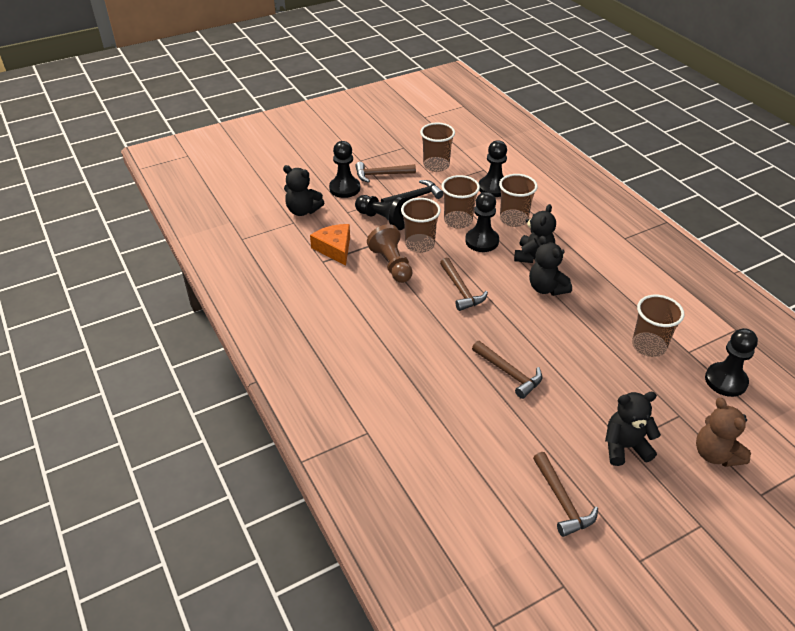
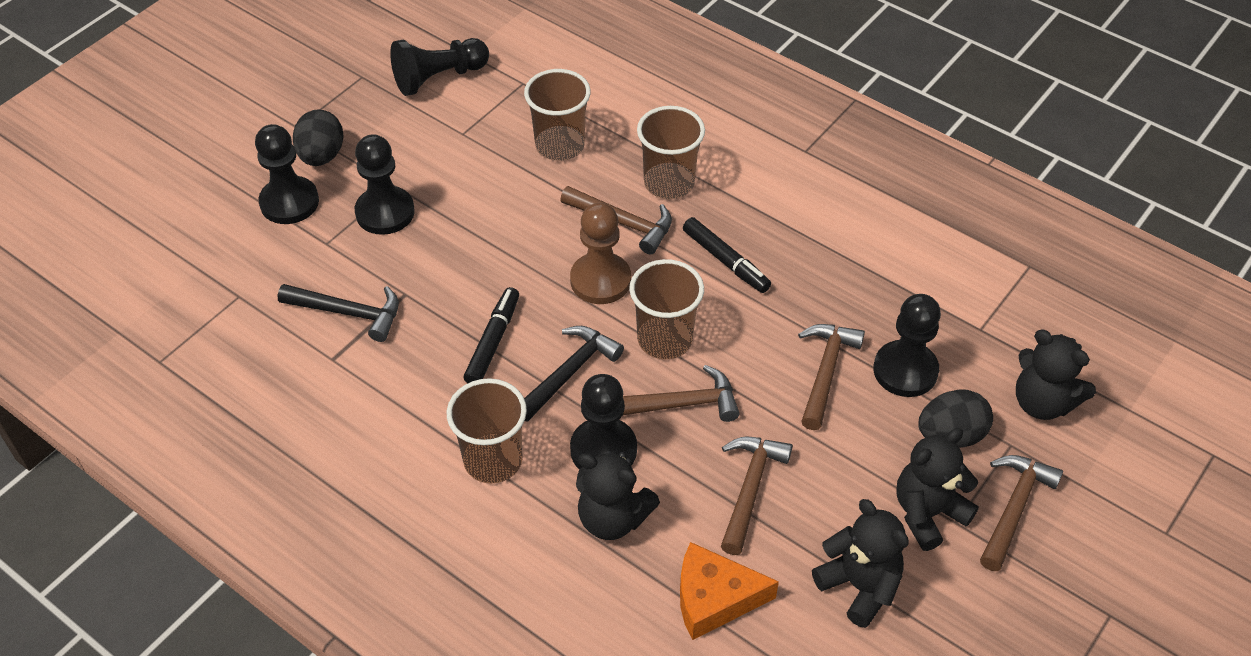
black egg: none = 0 -> [293,109,344,166] [918,389,993,448] = 2
black hammer: [381,180,444,203] = 1 -> [278,284,399,342] [524,326,624,422] = 2
black marker: none = 0 -> [464,287,519,383] [683,217,771,293] = 2
brown cup: [401,198,441,253] [420,123,455,172] [442,175,480,229] [499,174,538,227] [632,295,685,357] = 5 -> [447,378,527,483] [524,69,591,161] [629,259,704,359] [637,106,705,199] = 4
brown hammer: [355,162,416,183] [440,258,488,311] [472,341,542,399] [533,452,598,537] = 4 -> [560,186,672,254] [622,365,739,422] [721,437,792,555] [798,324,865,430] [980,455,1063,571] = 5
brown teddy bear: [696,398,751,467] = 1 -> none = 0

